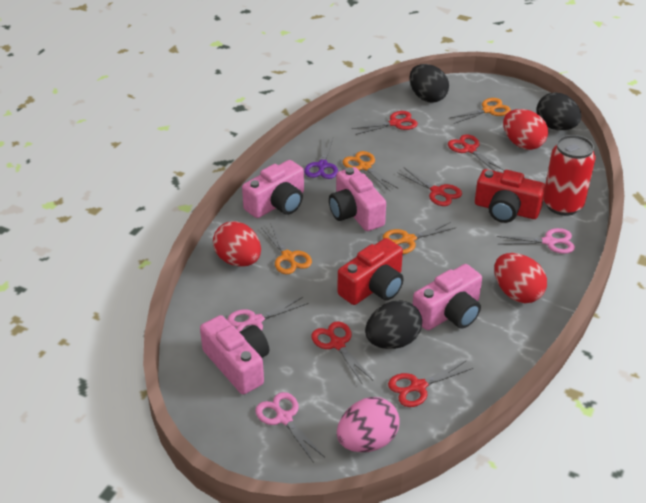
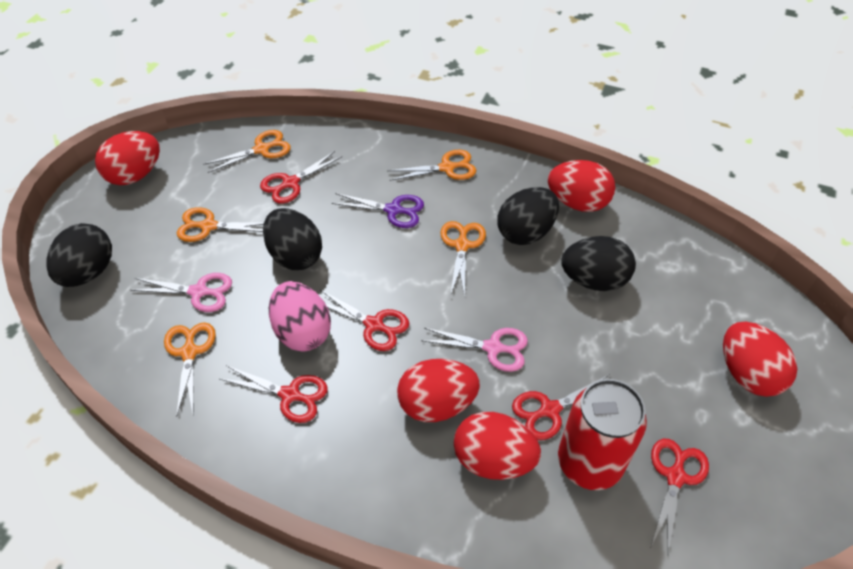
black egg: [365,300,422,349] [409,64,449,103] [537,92,581,130] = 3 -> [46,223,112,287] [263,208,322,270] [497,187,559,245] [561,236,636,291] = 4
orange scissors: [262,223,312,274] [343,151,398,191] [383,222,457,254] [450,98,511,124] = 4 -> [164,322,216,417] [177,207,264,242] [203,130,291,173] [388,150,476,181] [440,221,486,297] = 5
pink camera: [200,315,269,394] [242,160,304,218] [329,167,386,231] [413,264,482,330] = 4 -> none = 0
pink scissors: [227,297,308,332] [255,392,325,463] [496,228,575,254] = 3 -> [130,273,232,312] [421,328,528,372] = 2
red camera: [337,238,404,305] [475,169,546,223] = 2 -> none = 0
red egg: [213,221,261,267] [494,253,547,303] [503,109,548,150] = 3 -> [95,131,160,185] [397,359,480,422] [454,412,541,480] [548,160,615,212] [723,322,797,397] = 5

